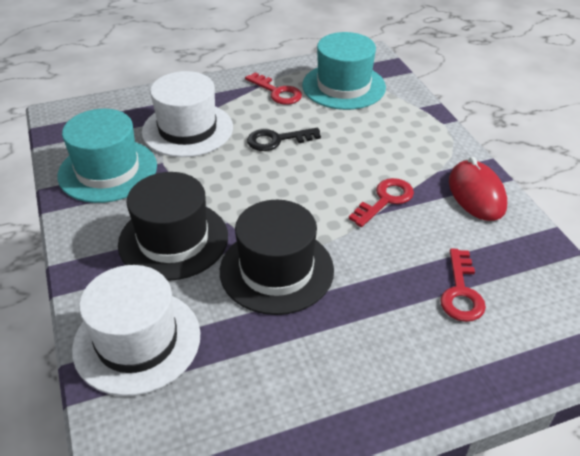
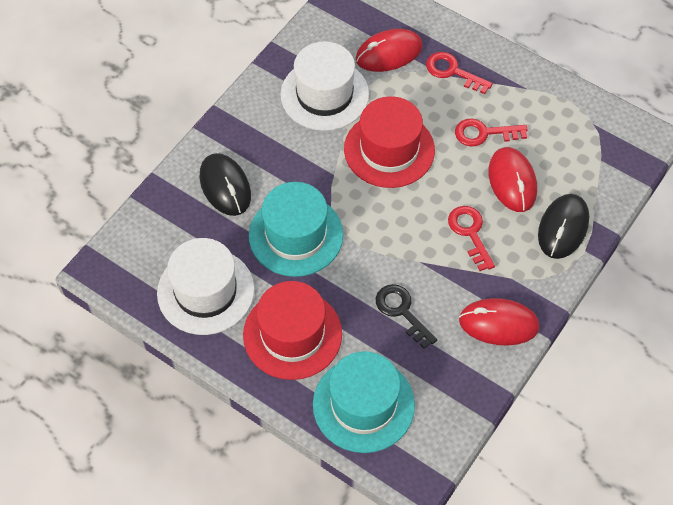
black hat: [118,172,228,281] [220,200,334,315] = 2 -> none = 0
black mouse: none = 0 -> [200,153,251,216] [538,194,589,259] = 2
red hat: none = 0 -> [243,281,342,380] [344,96,435,188] = 2
red mouse: [449,157,507,221] = 1 -> [356,29,423,72] [459,298,540,346] [488,147,537,212] = 3

